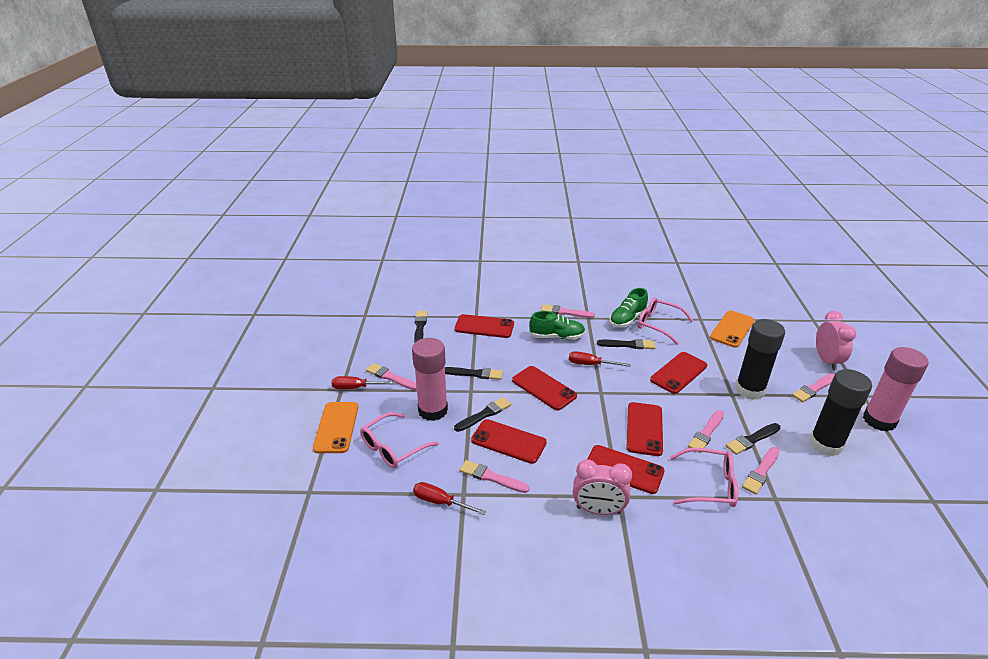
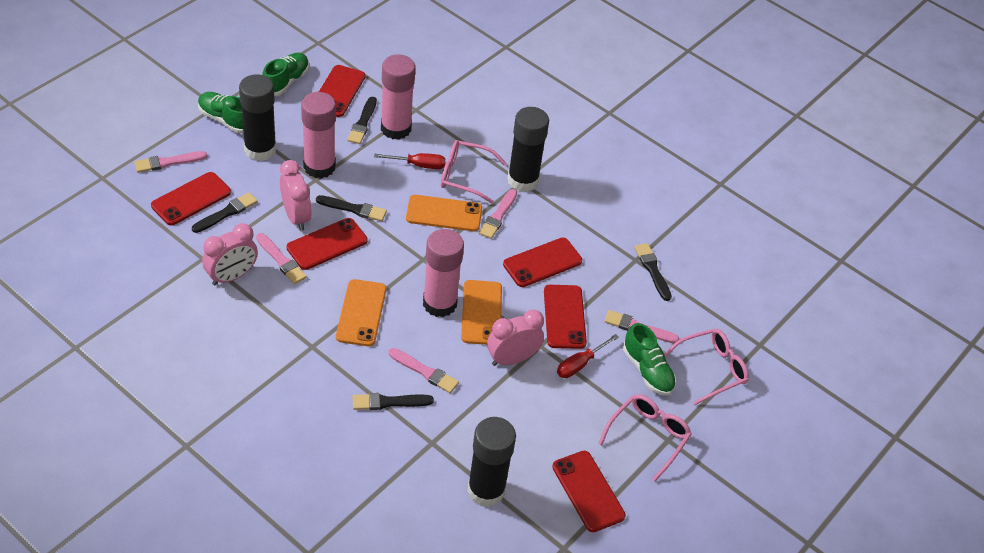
black glue stick: [735,319,785,400] [809,369,872,456] = 2 -> [239,74,277,161] [467,417,516,507] [507,107,549,192] = 3
green shoe: [529,311,586,339] [609,288,648,327] = 2 -> [198,92,244,133] [262,53,309,96] [623,323,676,395] = 3
orange phone: [313,402,358,453] [710,310,754,348] = 2 -> [336,279,387,346] [406,195,482,231] [461,280,502,345] = 3
pink brush: [366,363,417,390] [460,460,530,493] [541,304,595,318] [688,410,724,453] [742,447,780,495] [792,373,835,402] = 6 -> [134,151,207,173] [256,233,307,284] [389,348,459,393] [479,189,517,239] [604,310,679,343] = 5
pink clock: [573,459,632,515] [816,311,856,370] = 2 -> [202,223,258,286] [280,160,312,231] [487,309,544,366] = 3
pink glue stick: [412,338,448,421] [863,347,929,432] = 2 -> [301,92,336,179] [381,54,416,140] [423,229,464,317] = 3
red screwdriver: [331,376,396,389] [413,482,486,515] [569,351,631,367] = 3 -> [374,153,445,169] [557,334,619,378] = 2

